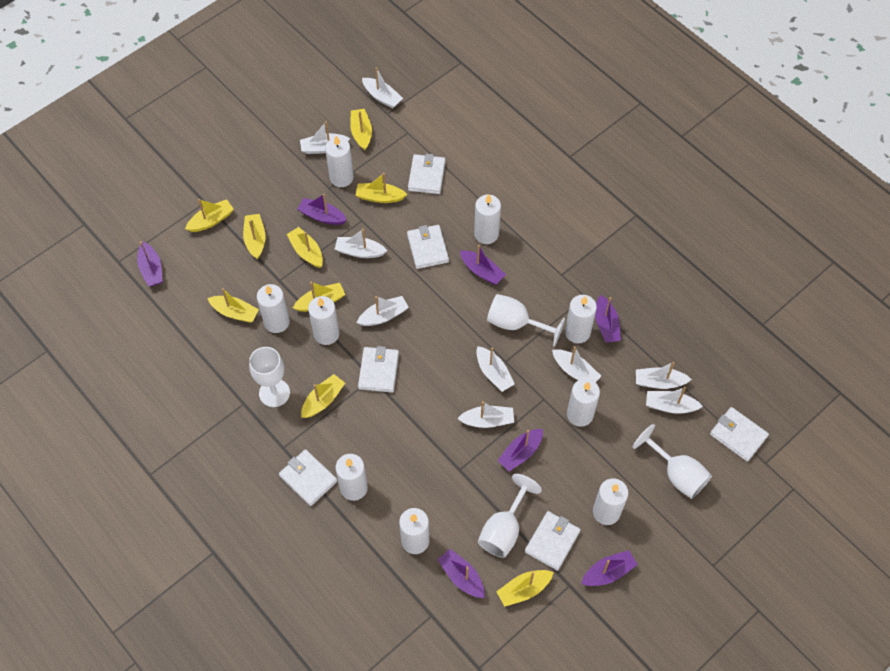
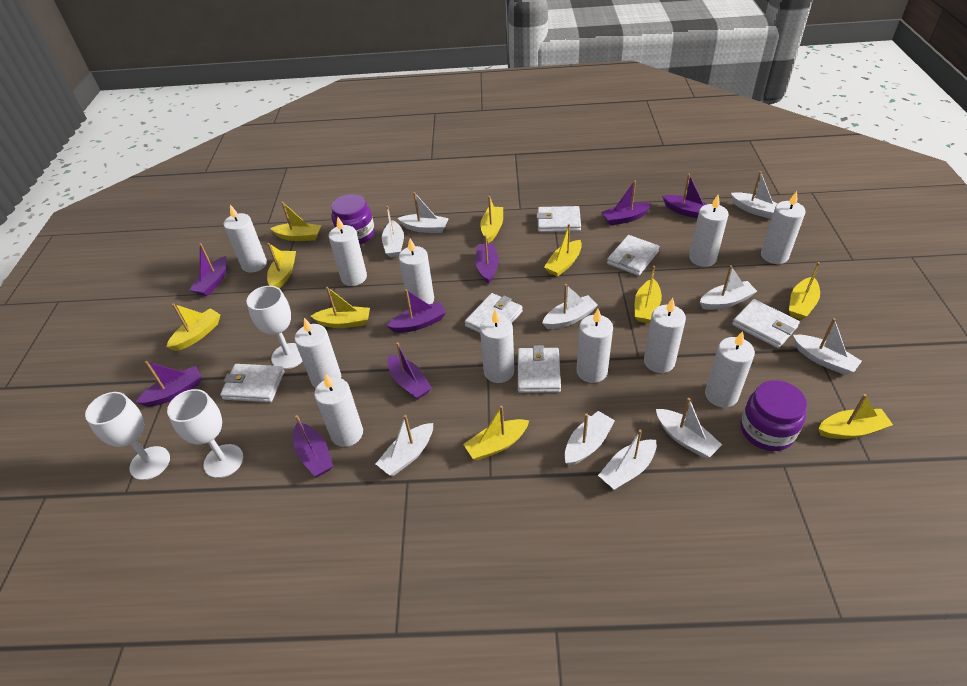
purple boat: [137,241,163,286] [297,194,347,225] [438,549,485,598] [460,245,506,285] [497,429,543,471] [581,550,638,586] [595,295,621,343] = 7 -> [136,361,202,407] [190,243,227,296] [293,415,333,477] [387,289,446,333] [387,342,432,400] [475,235,499,284] [601,181,652,226] [662,173,707,218] = 8
purple jar: none = 0 -> [331,194,375,245] [740,380,807,451] = 2
white boat: [300,121,350,154] [335,229,387,258] [356,296,409,326] [362,68,403,109] [457,401,514,428] [476,346,515,392] [552,347,601,383] [636,362,692,389] [646,387,703,414] = 9 -> [376,415,433,476] [382,206,404,258] [398,192,449,233] [542,284,598,329] [565,411,615,466] [598,430,656,490] [656,398,722,458] [700,265,757,310] [731,171,777,219] [793,318,862,375] = 10
white candle: [257,284,290,333] [308,296,340,345] [325,136,354,187] [336,454,368,501] [399,508,429,554] [474,194,501,244] [565,295,597,343] [567,379,600,427] [593,478,629,525] = 9 -> [224,205,267,273] [295,318,341,388] [314,373,363,447] [329,216,367,286] [399,238,434,306] [480,309,514,383] [576,309,613,383] [644,298,686,373] [689,195,729,267] [705,331,755,407] [761,191,806,264] = 11
white goblet: [249,347,290,407] [478,474,542,558] [487,294,565,347] [632,424,712,499] = 4 -> [85,392,170,480] [167,389,243,478] [247,286,302,369] = 3
yellow boat: [185,199,234,232] [207,288,259,323] [243,214,266,259] [287,227,323,268] [293,282,346,312] [301,374,345,418] [350,109,372,151] [356,173,407,203] [496,570,554,607] = 9 -> [166,303,220,351] [267,243,296,289] [270,202,321,241] [311,287,370,328] [463,406,529,460] [480,196,503,243] [544,224,582,277] [634,266,662,323] [789,262,820,320] [818,394,893,439] = 10

